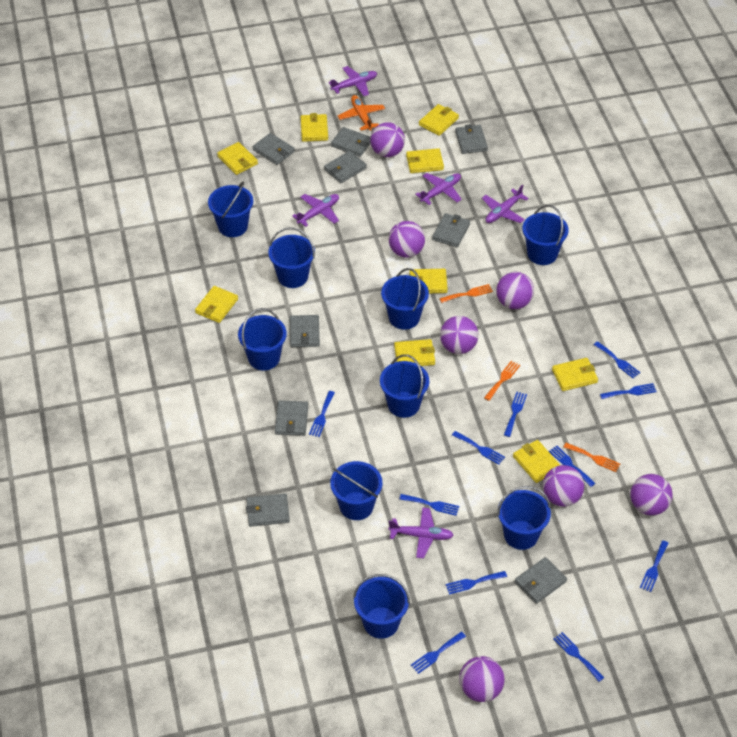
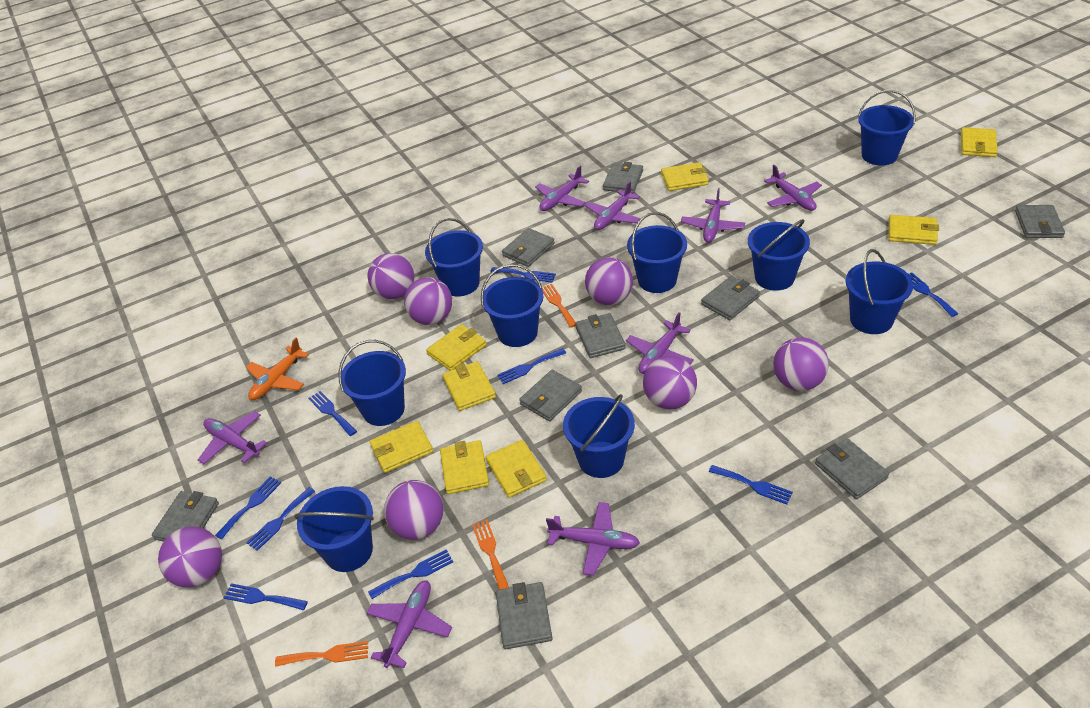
blue fork: [309,391,335,437] [399,494,459,516] [411,632,466,674] [445,571,507,595] [452,431,505,465] [504,392,527,437] [549,446,596,487] [553,632,604,682] [594,341,640,378] [600,383,657,399] [640,540,669,592] = 11 -> [215,476,281,539] [223,583,308,610] [246,487,315,551] [308,391,357,436] [368,549,453,599] [491,267,556,283] [497,348,566,384] [709,465,793,505] [908,272,958,317] = 9
purple plane: [292,194,339,227] [328,66,377,96] [388,507,454,559] [415,173,462,205] [482,184,529,223] = 5 -> [198,411,267,464] [366,580,452,668] [535,166,589,211] [546,502,640,576] [584,181,641,230] [626,312,694,374] [681,188,745,243] [764,165,822,211] = 8
yellow wallet: [195,286,238,323] [217,142,258,175] [301,113,328,142] [394,339,435,366] [406,148,444,173] [410,269,448,293] [419,104,459,136] [513,440,560,483] [552,358,598,391] = 9 -> [370,421,433,473] [426,324,486,371] [440,440,489,494] [442,361,496,411] [486,440,547,498] [661,162,709,191] [889,215,939,245] [961,127,998,157] = 8

